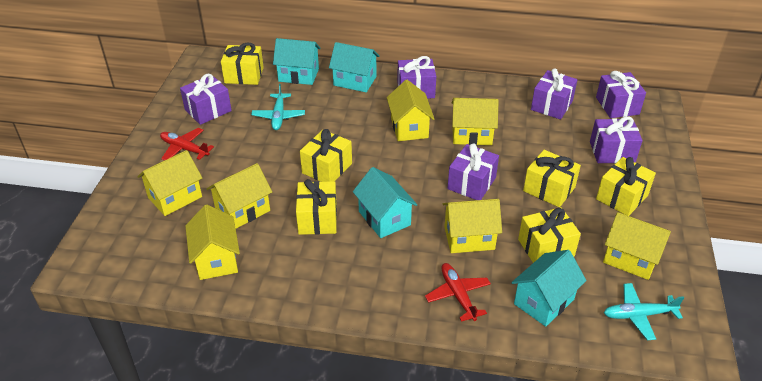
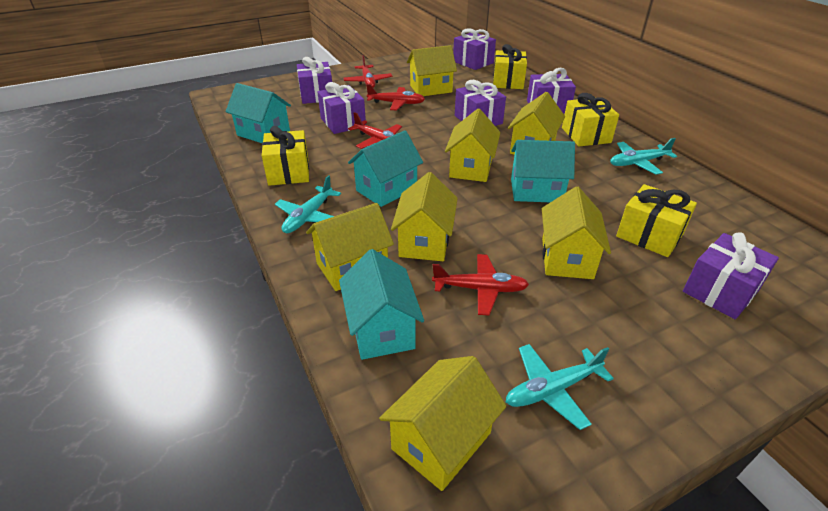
red plane: [160,128,214,161] [425,263,491,322] = 2 -> [343,55,393,88] [348,112,402,149] [366,84,425,111] [432,254,529,315] = 4
turquoise plane: [251,84,305,130] [604,283,684,340] = 2 -> [275,175,341,233] [506,344,614,430] [610,138,677,175] = 3
yellow gift: [221,43,264,85] [296,179,337,235] [300,129,352,182] [518,207,581,263] [523,150,581,207] [596,157,656,216] = 6 -> [262,126,309,186] [493,44,527,89] [562,93,619,146] [616,184,697,257] = 4

